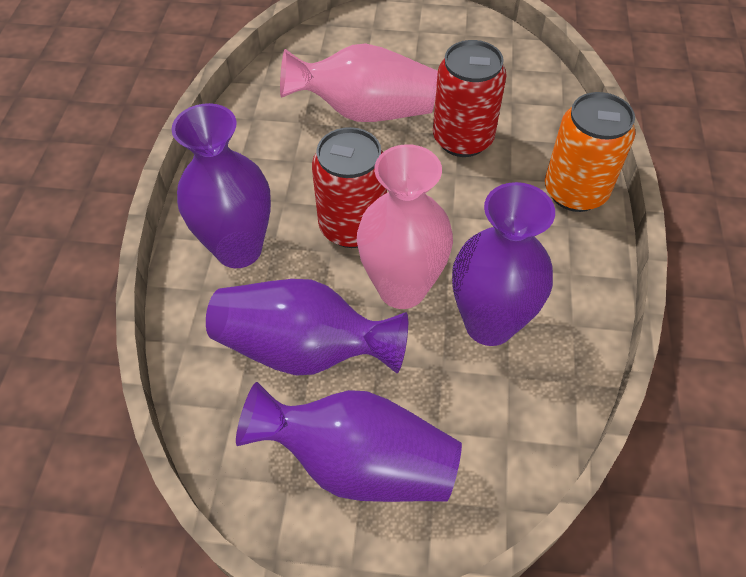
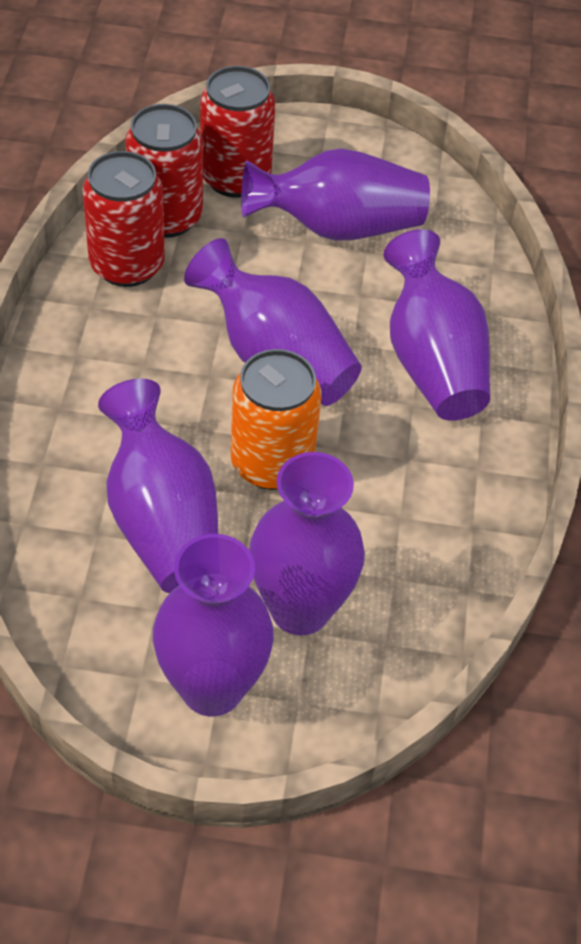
pink vase: [280,43,438,122] [357,144,453,309] = 2 -> none = 0
purple vase: [172,103,271,268] [206,279,408,375] [236,382,462,502] [452,182,555,346] = 4 -> [98,378,218,593] [153,534,274,716] [184,238,362,406] [241,148,430,241] [249,452,365,635] [384,229,490,421] = 6
red can: [312,127,387,248] [433,40,507,157] = 2 -> [83,151,165,287] [125,104,203,238] [200,66,275,198] = 3

